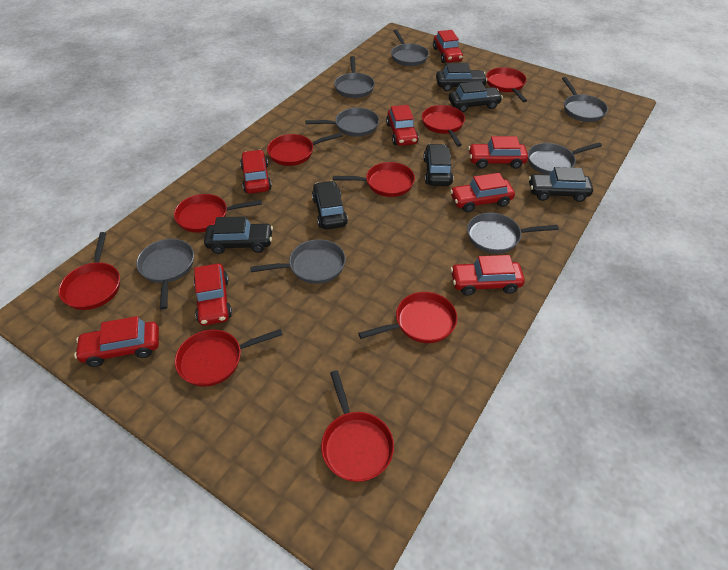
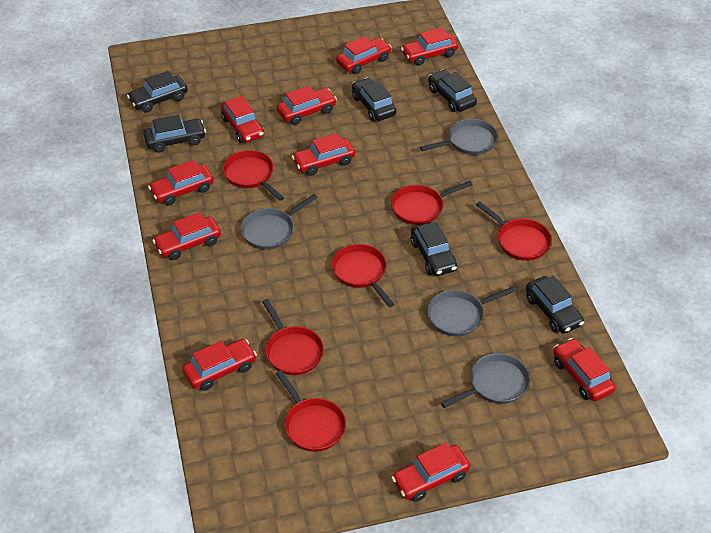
grey pan: [136,239,194,310] [250,239,346,284] [305,108,379,137] [334,56,375,98] [391,30,429,66] [467,213,559,254] [528,142,602,175] [562,77,608,122] = 8 -> [241,194,318,250] [420,119,498,155] [427,286,516,336] [441,353,530,408] = 4
red car: [74,316,159,367] [194,264,232,326] [240,150,272,194] [386,105,419,146] [433,30,463,63] [450,173,515,212] [450,255,525,296] [468,136,528,169] = 8 -> [148,160,214,205] [152,212,221,260] [182,339,257,391] [221,96,264,143] [277,86,337,125] [292,133,355,176] [336,36,392,74] [391,443,470,502] [401,27,458,66] [553,338,615,401] = 10
red pan: [59,232,120,310] [174,194,262,233] [175,329,283,387] [267,132,343,166] [321,370,394,482] [333,162,415,197] [358,292,457,343] [422,105,465,147] [486,67,527,102] = 9 -> [223,150,284,201] [262,299,324,375] [276,370,346,452] [332,244,394,307] [391,181,473,225] [476,201,552,261] = 6

